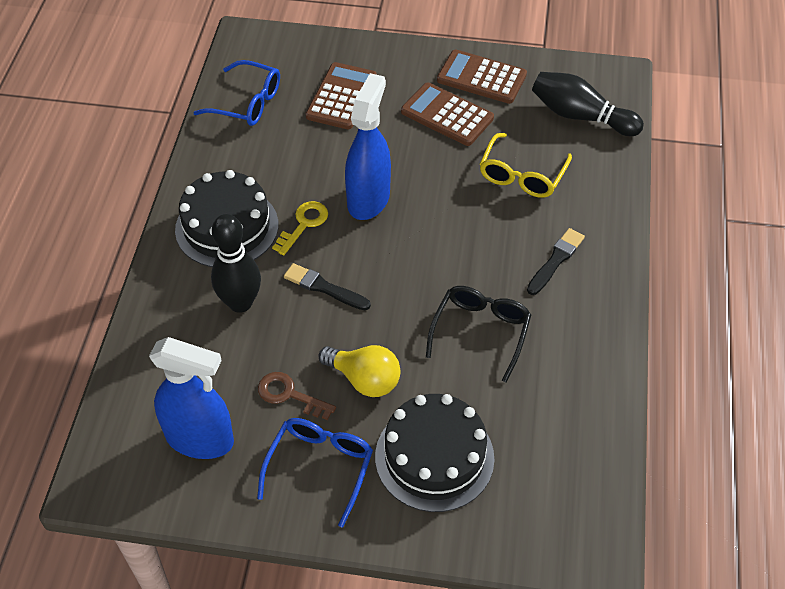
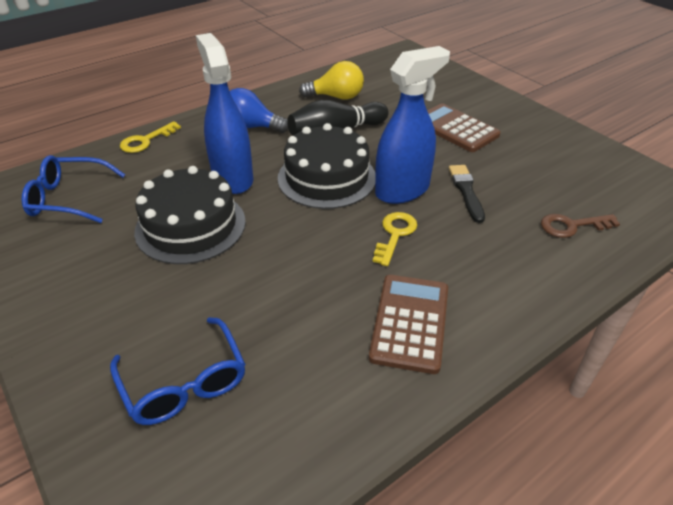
black bowling pin: [211,214,261,313] [532,72,644,136] = 2 -> [287,100,389,135] = 1
black brush: [284,263,371,310] [527,228,585,295] = 2 -> [449,165,485,223] = 1
black glasses: [426,286,531,382] = 1 -> none = 0
blue light bulb: none = 0 -> [230,88,288,133] = 1
brown calculator: [306,62,377,129] [401,82,494,146] [437,49,527,104] = 3 -> [369,275,448,374] [427,103,500,152] = 2
yellow glasses: [480,133,572,198] = 1 -> none = 0
yellow key: [272,201,328,256] = 1 -> [120,121,181,153] [373,212,417,266] = 2

